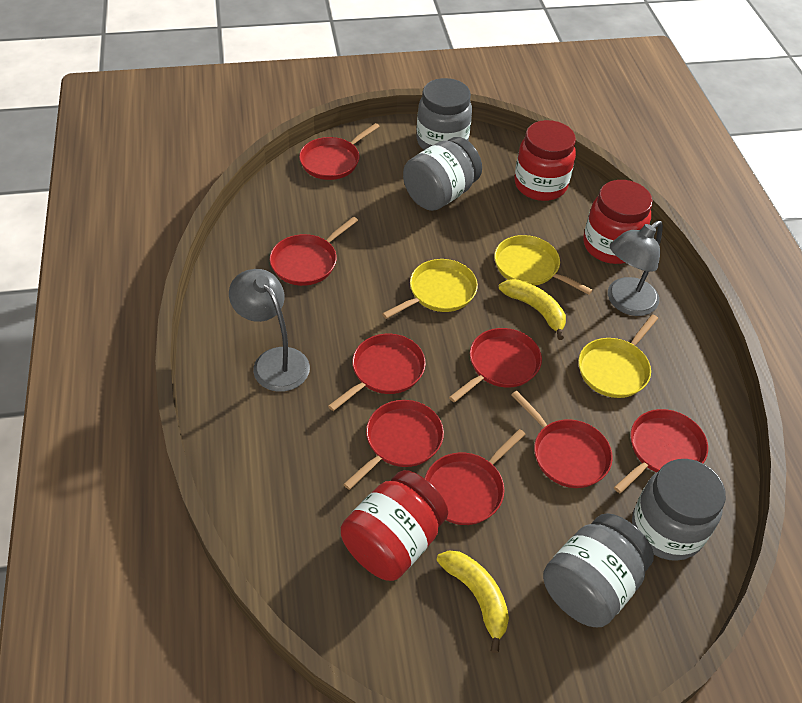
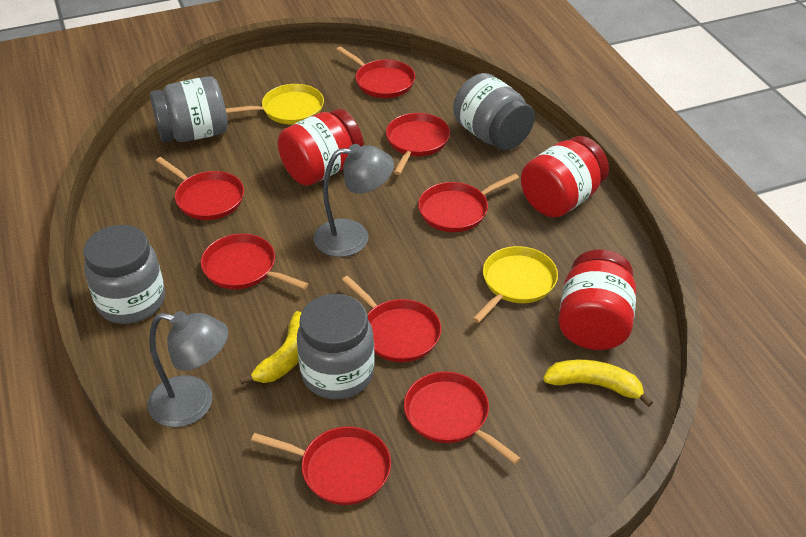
yellow pan: [382,259,478,319] [494,235,593,295] [578,314,658,398] = 3 -> [225,84,324,124] [472,246,558,323] = 2

